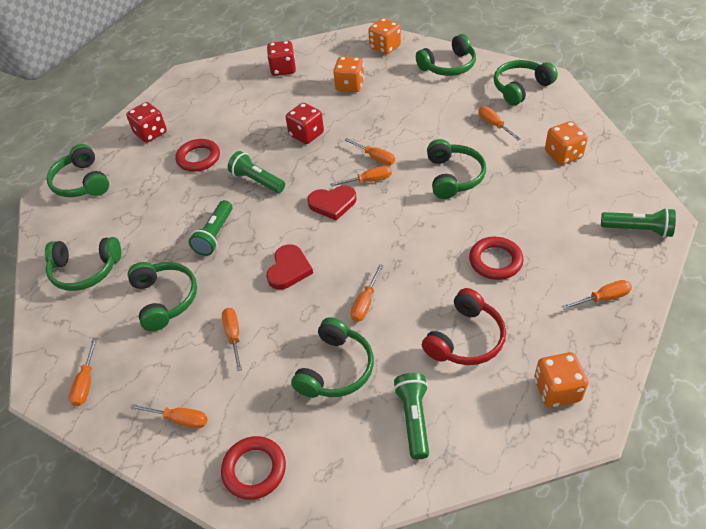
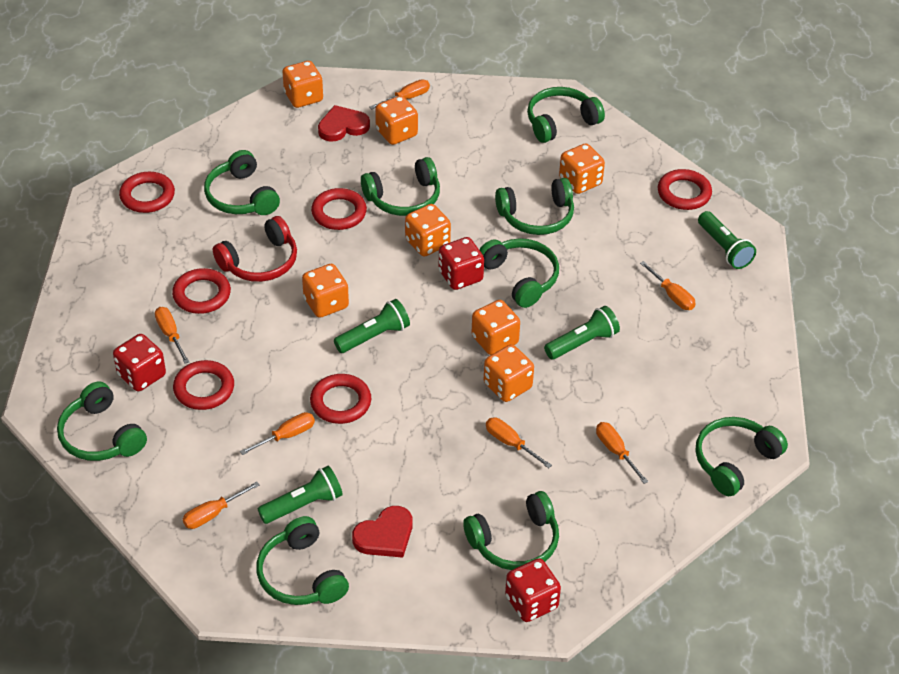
green headphones: [45,237,121,291] [47,144,109,197] [127,262,197,331] [291,317,374,398] [416,34,476,76] [427,139,486,199] [494,60,558,106] = 7 -> [57,381,147,461] [204,150,280,215] [256,516,349,605] [361,157,440,216] [463,491,559,570] [479,238,559,308] [495,178,574,235] [527,87,605,143] [696,417,788,496] = 9
orange dice: [333,56,364,92] [368,18,401,55] [534,352,588,408] [545,121,588,165] = 4 -> [282,61,323,108] [302,264,349,318] [375,96,418,145] [405,204,451,257] [471,300,520,355] [484,344,534,402] [559,143,605,194] = 7
orange screwdriver: [69,338,97,406] [130,404,208,429] [222,308,242,371] [330,166,392,187] [344,138,395,165] [351,264,383,322] [478,106,521,140] [562,280,632,310] = 8 -> [155,307,189,364] [183,481,260,529] [240,412,315,455] [369,80,430,110] [486,417,552,468] [596,422,648,484] [640,261,696,310] = 7
red ring: [175,139,220,172] [221,436,286,500] [469,237,524,280] = 3 -> [119,172,175,213] [172,268,231,314] [173,360,234,410] [310,374,371,424] [311,188,367,230] [658,169,712,210] = 6

